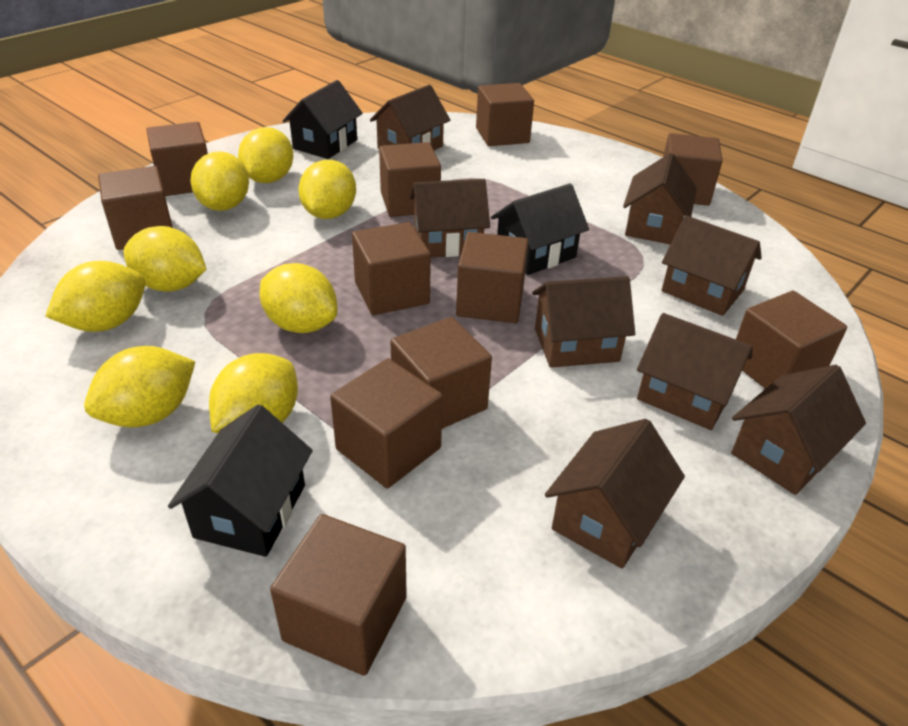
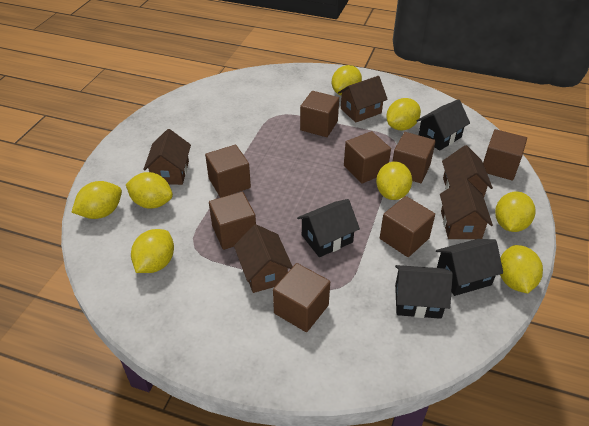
black house: [168,404,313,557] [283,80,363,159] [491,183,589,275] = 3 -> [297,199,360,257] [395,265,453,319] [417,99,470,151] [436,239,503,296] = 4
brown cube: [98,166,173,250] [147,122,208,196] [270,514,407,676] [330,358,443,488] [352,222,431,315] [379,142,441,217] [390,317,492,429] [456,232,529,323] [476,83,534,146] [663,133,723,206] [736,291,847,389] = 11 -> [205,145,251,198] [209,192,256,250] [273,263,330,332] [300,91,339,137] [344,131,391,184] [380,196,435,257] [392,132,436,183] [483,129,527,180] = 8
brown house: [370,85,450,150] [410,179,490,257] [532,276,635,368] [545,419,685,569] [623,153,697,244] [637,313,752,430] [662,216,762,316] [731,365,866,495] = 8 -> [143,129,191,185] [234,224,293,293] [338,76,388,123] [440,178,493,239] [442,145,493,197] = 5

